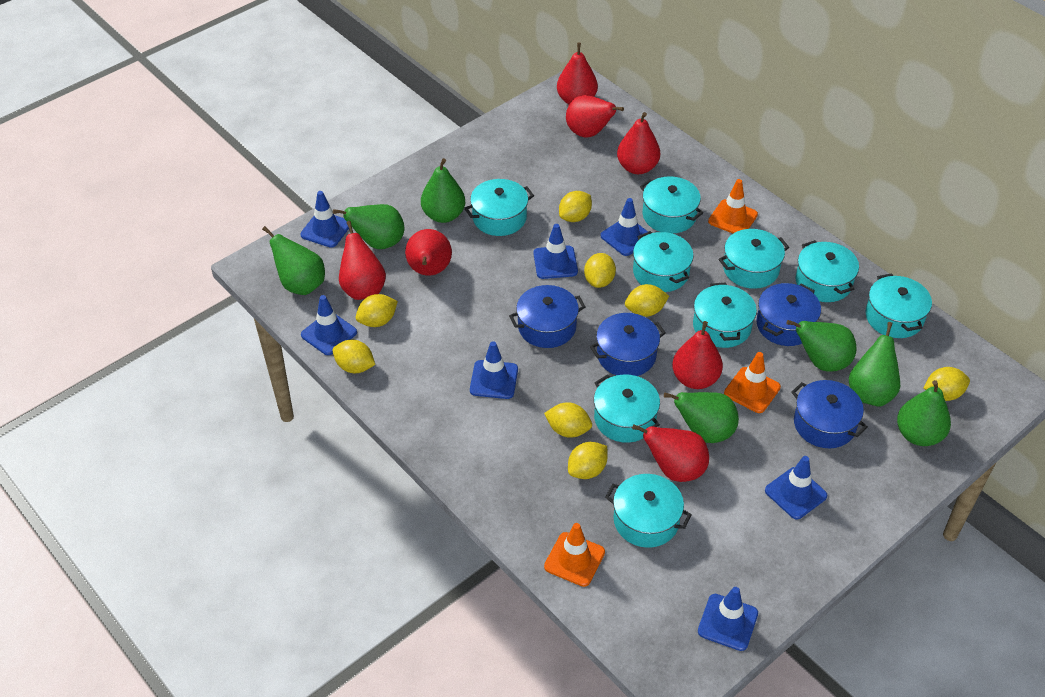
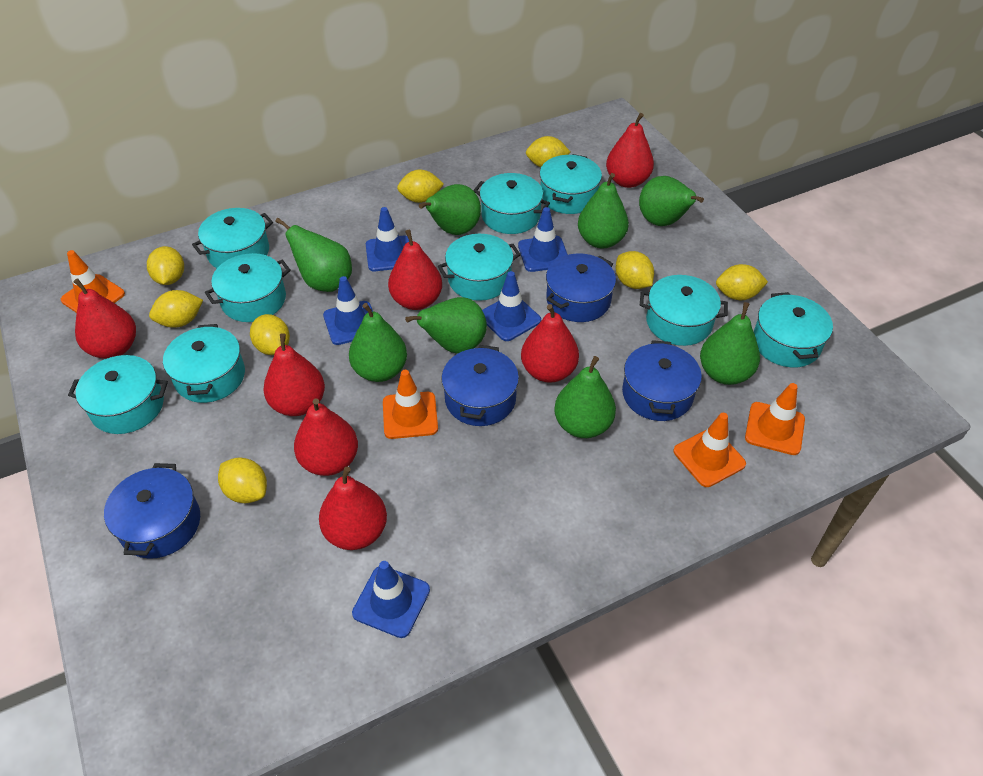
blue traffic cone: [300,191,349,248] [301,295,357,355] [470,341,518,399] [533,224,578,279] [600,198,648,256] [698,587,758,651] [765,456,827,519] = 7 -> [323,276,373,345] [352,561,430,638] [366,207,409,271] [482,271,541,341] [518,207,568,272] = 5
green pear: [262,226,325,295] [333,204,404,249] [421,158,465,223] [664,392,739,443] [786,320,856,372] [849,322,900,407] [897,380,951,446] = 7 -> [275,218,352,292] [349,303,407,382] [405,297,487,353] [419,184,481,235] [554,356,616,438] [578,173,629,249] [639,176,704,226] [700,302,760,385] = 8
orange traffic cone: [544,523,605,587] [708,179,758,234] [724,352,781,413] = 3 -> [61,250,125,313] [383,370,438,439] [673,413,746,487] [745,383,805,455] = 4

